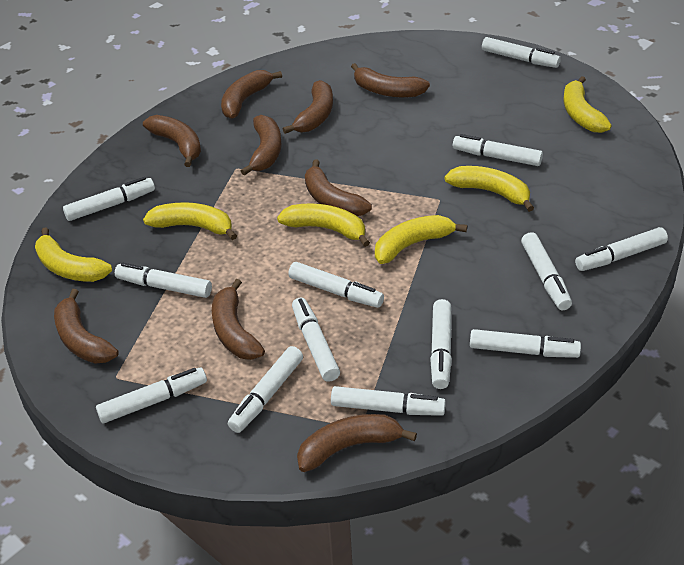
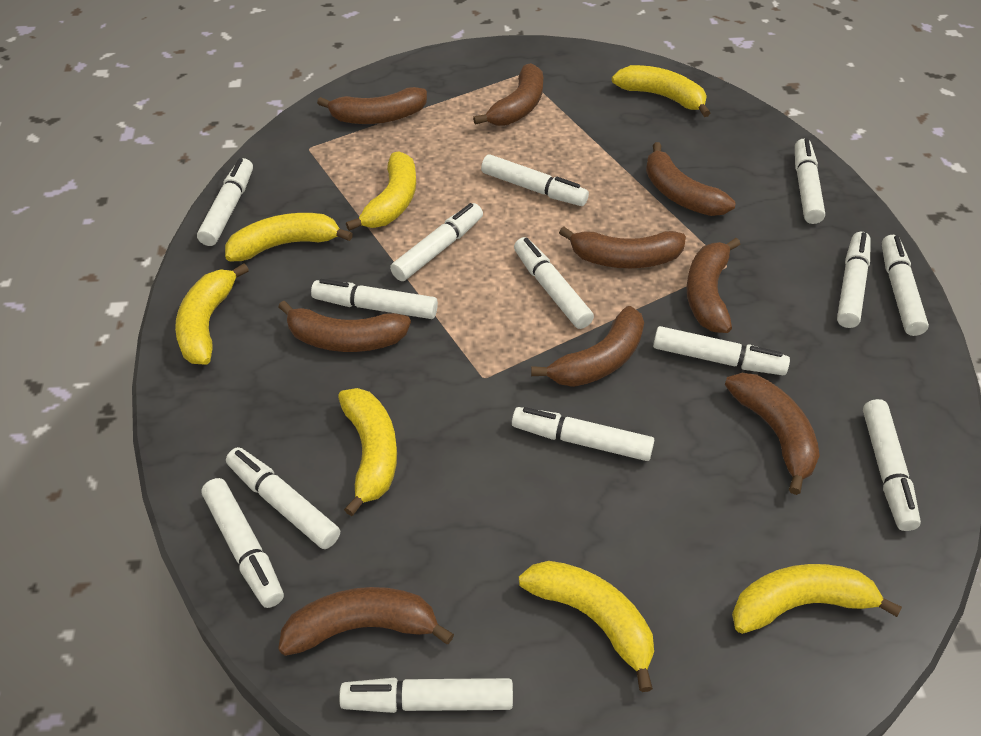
white marker: [63,177,155,221] [96,367,207,423] [115,263,212,298] [228,346,303,433] [288,262,384,308] [292,298,340,382] [331,386,446,416] [430,299,452,389] [453,134,543,166] [470,329,581,358] [482,37,561,68] [521,232,572,310] [575,227,668,271] = 13 -> [197,158,253,246] [201,478,284,608] [226,447,340,549] [311,279,438,319] [339,678,513,713] [390,203,483,281] [481,155,589,206] [512,407,655,461] [514,237,594,329] [653,326,790,375] [795,139,825,224] [837,232,871,328] [863,399,921,531] [882,235,929,336] = 14
yellow banana: [35,227,112,282] [143,202,237,240] [277,203,370,247] [375,215,467,264] [444,166,534,212] [563,76,612,133] = 6 -> [175,263,249,364] [225,213,353,261] [338,388,397,516] [346,152,416,231] [519,561,654,692] [612,65,710,117] [732,564,902,634] = 7

